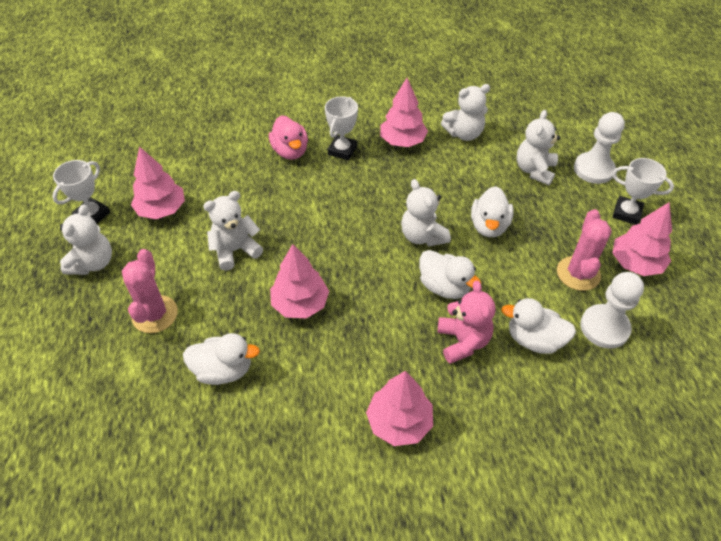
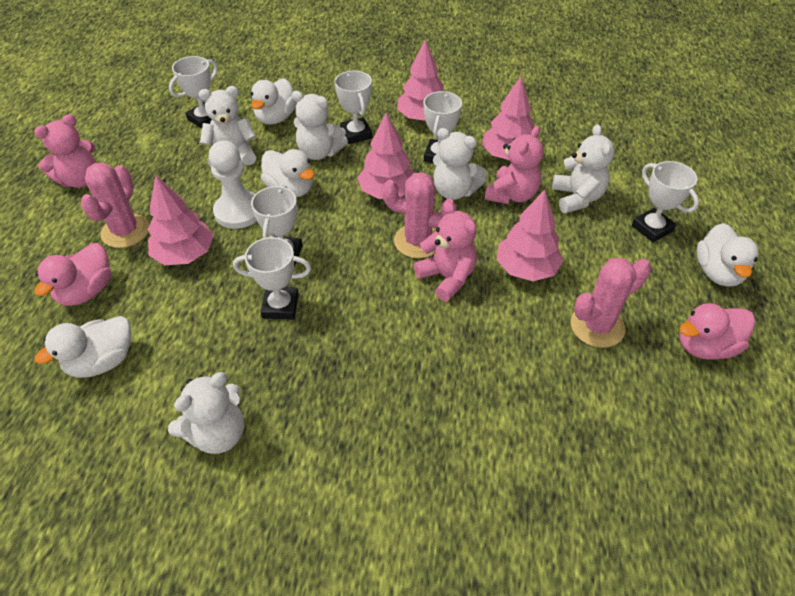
pink cactus: [122,249,178,333] [557,209,612,291] = 2 -> [81,162,150,248] [382,172,456,258] [571,258,651,348] = 3
pink duck: [269,115,308,160] = 1 -> [34,243,111,306] [679,303,755,359] = 2
pink teddy bear: [438,281,496,364] = 1 -> [34,114,96,188] [414,201,477,302] [485,126,543,204] = 3
white pawn: [574,112,625,184] [580,272,644,349] = 2 -> [209,140,257,229] = 1
white trophy: [52,160,110,224] [325,97,358,160] [612,158,674,225] = 3 -> [169,56,218,128] [233,237,311,319] [251,185,303,267] [335,71,372,144] [423,91,462,163] [632,161,699,243] = 6

